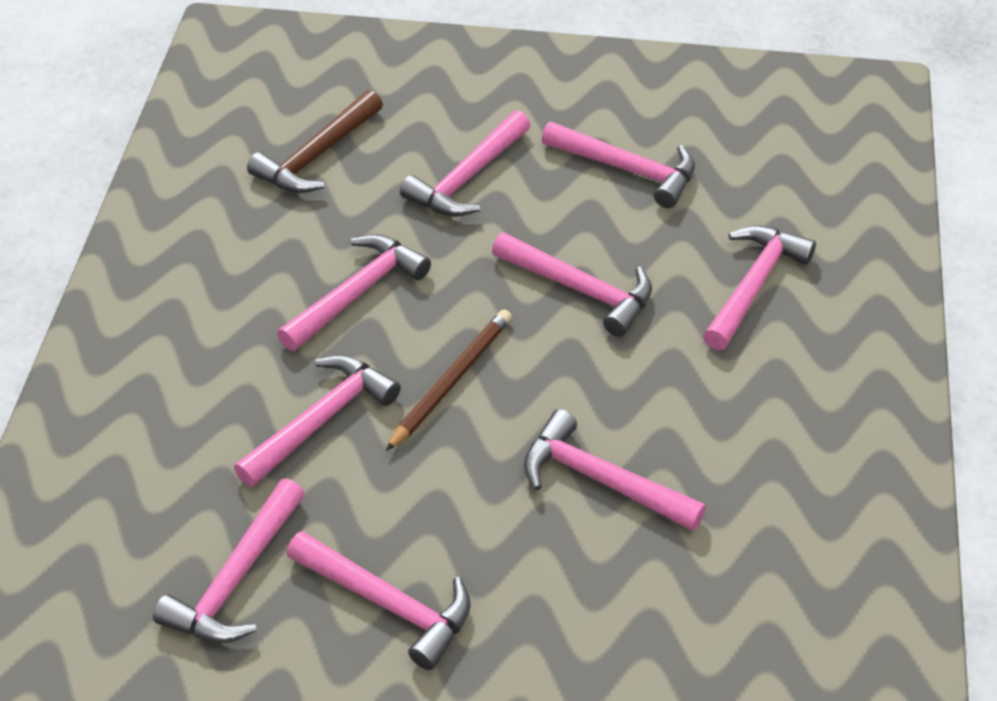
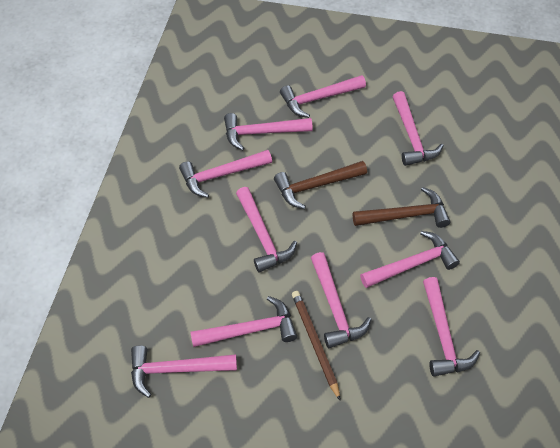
brown hammer: [247,90,383,193] = 1 -> [274,161,367,209] [353,187,450,228] = 2
pink hammer: [153,479,305,643] [234,355,401,487] [277,234,431,351] [287,531,471,670] [400,111,531,217] [492,232,652,337] [524,409,706,531] [542,122,695,208] [703,225,816,350] = 9 -> [131,346,237,398] [179,150,272,198] [190,296,297,347] [224,113,312,150] [236,187,297,273] [280,75,366,118] [311,252,372,348] [360,231,460,288] [393,91,444,166] [423,277,480,377] = 10

